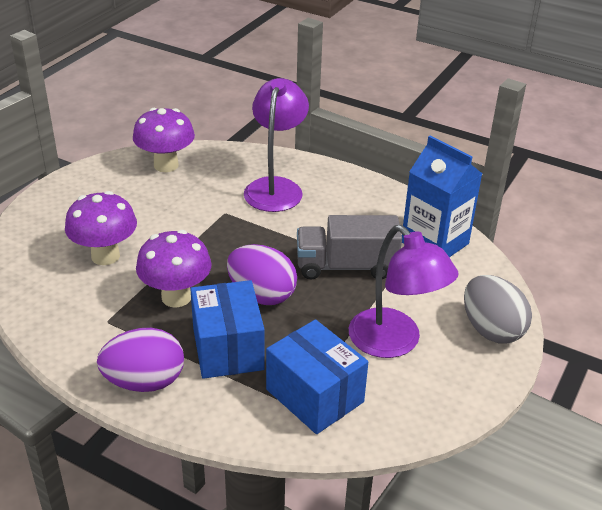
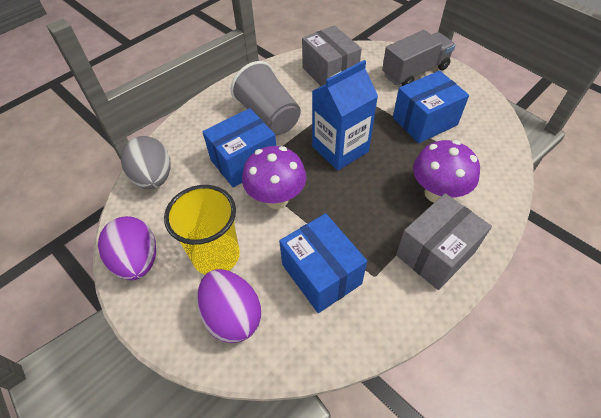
blue box: [190,280,265,379] [266,319,368,434] = 2 -> [202,108,276,187] [279,213,367,313] [393,71,469,143] = 3
grey box: none = 0 -> [302,25,362,86] [396,193,492,290] = 2
grey cup: none = 0 -> [231,61,301,135] = 1
purple lamp: [244,78,309,212] [349,225,458,358] = 2 -> none = 0
purple mushroom: [65,191,137,265] [133,108,195,172] [136,230,212,308] = 3 -> [242,146,307,209] [413,140,480,203] = 2
yellow cup: none = 0 -> [164,185,240,275] = 1

